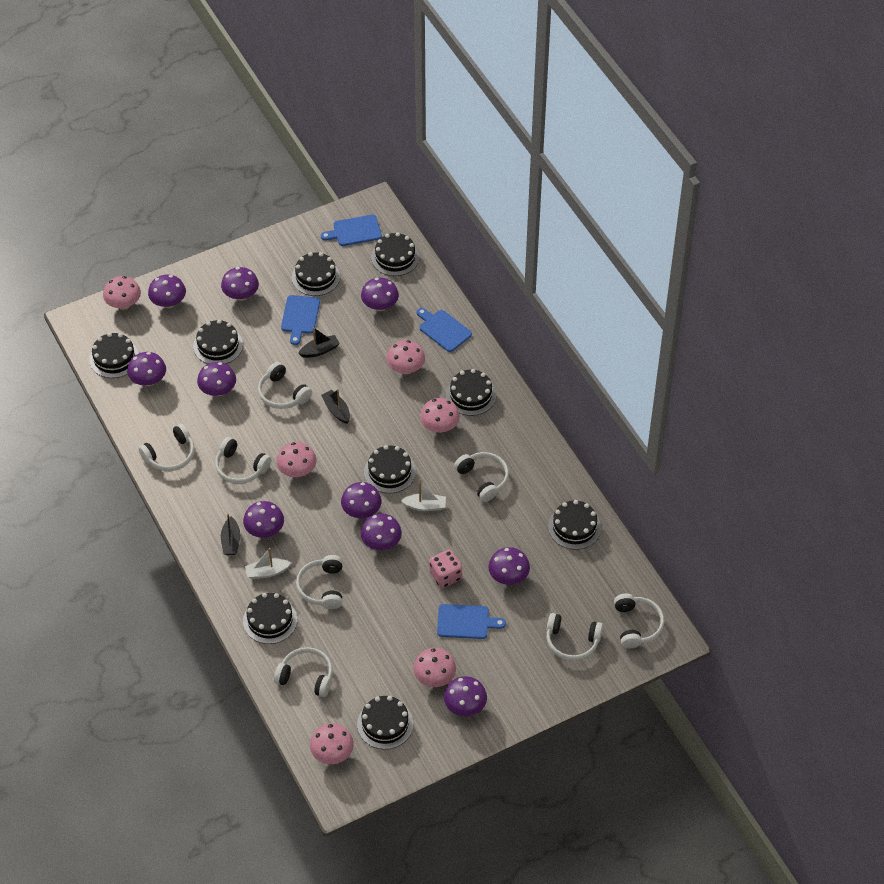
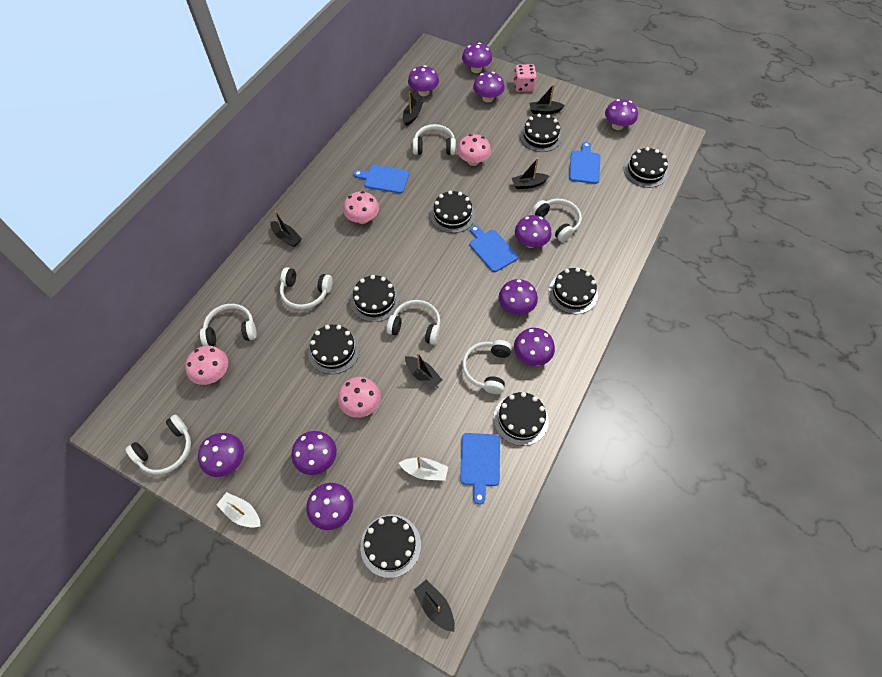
black boat: [221,513,240,555] [298,327,340,358] [321,389,350,424] = 3 -> [270,211,302,247] [403,91,423,126] [405,353,442,389] [414,580,455,632] [512,158,549,189] [530,84,565,115] = 6
black cake: [89,333,139,378] [193,320,243,364] [243,593,297,644] [292,252,340,296] [357,696,413,749] [364,445,416,493] [371,232,419,276] [446,369,496,416] [548,500,601,550] = 9 -> [308,325,360,374] [350,275,400,322] [360,515,421,578] [430,191,475,233] [493,392,549,446] [520,114,562,152] [549,268,598,314] [624,147,668,188] = 8
pink mushroom: [103,276,141,310] [276,442,316,477] [310,723,354,764] [386,340,425,374] [413,648,456,687] [420,398,460,433] = 6 -> [185,346,228,385] [338,377,381,418] [343,191,379,224] [457,134,491,166] = 4
white headphones: [139,424,195,471] [215,437,271,484] [258,362,312,409] [274,647,333,697] [296,555,343,609] [454,452,509,502] [546,613,603,661] [614,593,664,649] = 8 -> [125,415,191,475] [200,304,257,346] [280,267,333,309] [386,300,441,345] [413,124,456,155] [462,340,512,394] [532,199,582,242] = 7

